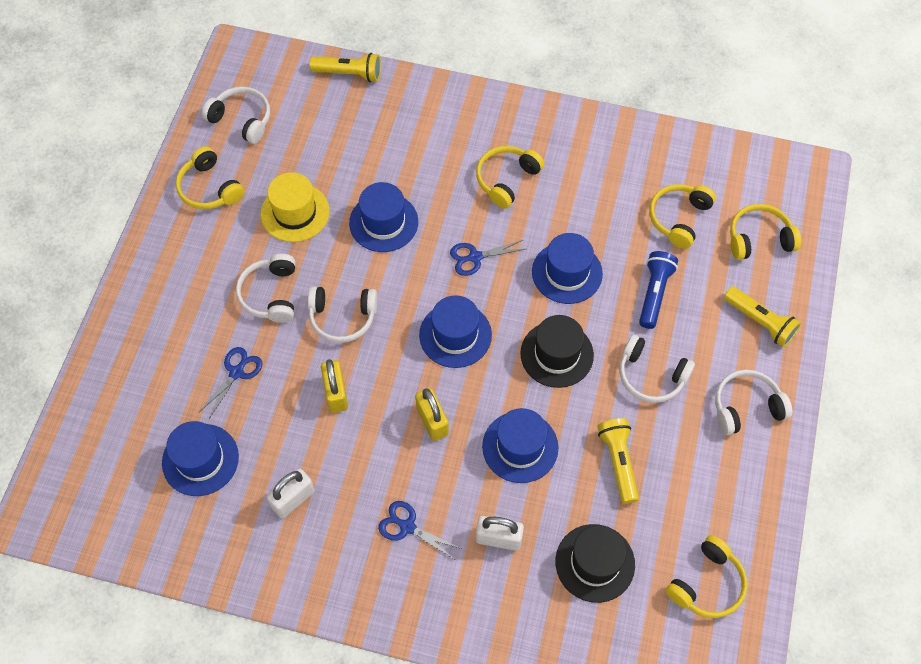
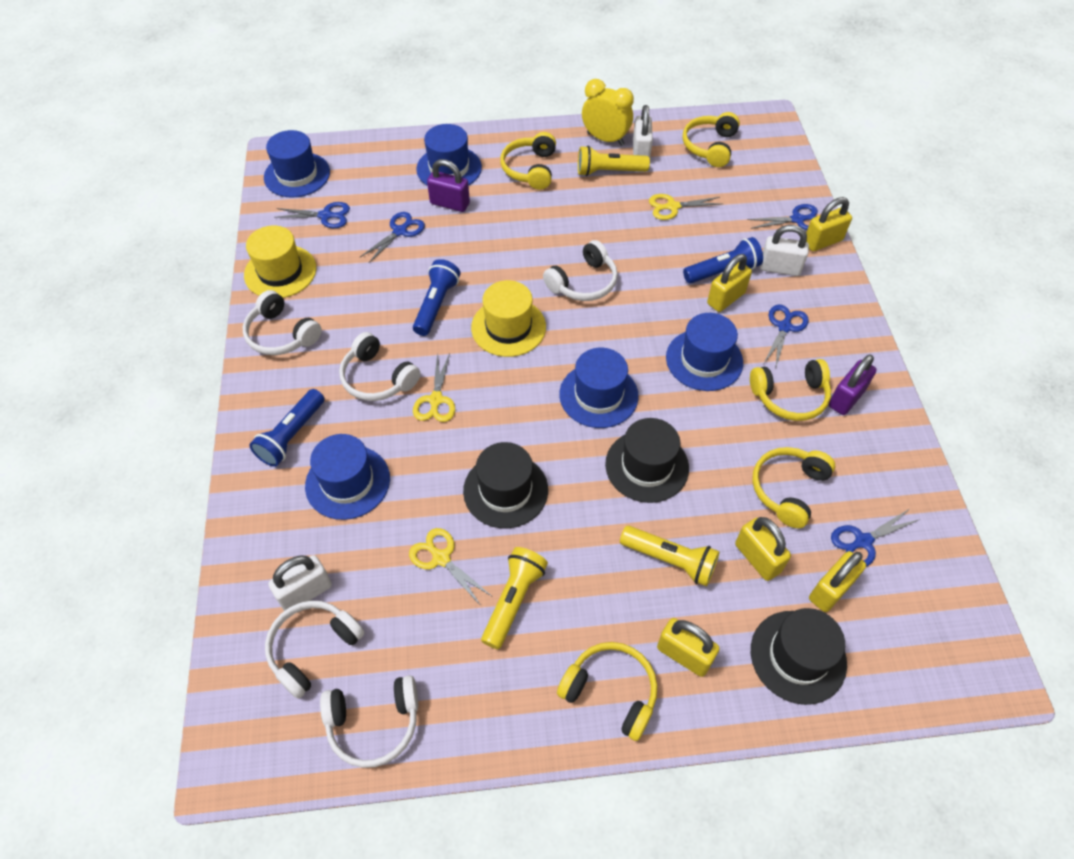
black hat: [520,315,594,388] [555,524,635,603] = 2 -> [463,442,548,528] [605,418,689,503] [751,608,847,705] = 3
blue flashlight: [639,251,678,329] = 1 -> [249,389,324,467] [413,259,460,336] [683,237,763,283] = 3
blue scissors: [199,347,262,419] [378,501,462,559] [450,240,525,276] = 3 -> [274,202,350,228] [360,212,425,263] [747,204,818,230] [764,305,809,367] [831,509,920,566] = 5
purple padlock: none = 0 -> [427,159,470,212] [829,355,877,415] = 2
white padlock: [267,469,315,518] [476,516,524,551] = 2 -> [268,555,332,611] [633,105,653,158] [760,225,809,276] = 3
yellow clock: none = 0 -> [582,79,634,146] = 1
yellow hat: [261,172,330,242] = 1 -> [244,226,316,298] [471,280,546,357] = 2
yellow padlock: [321,359,348,413] [415,388,449,441] = 2 -> [657,618,720,677] [707,254,752,312] [735,517,791,581] [806,197,852,251] [809,551,866,612] = 5
yellow scissors: none = 0 -> [409,528,493,606] [413,352,455,422] [649,194,722,220] = 3

